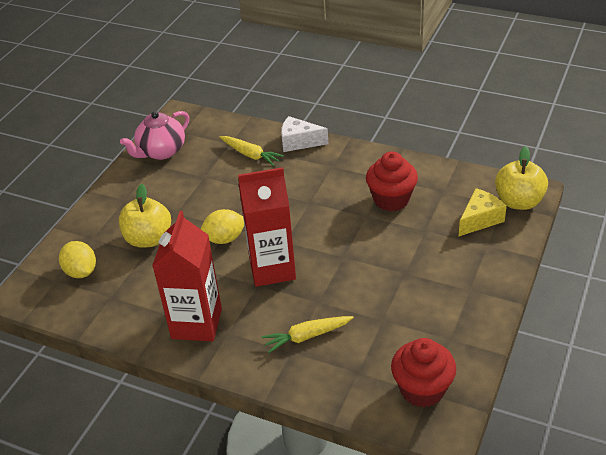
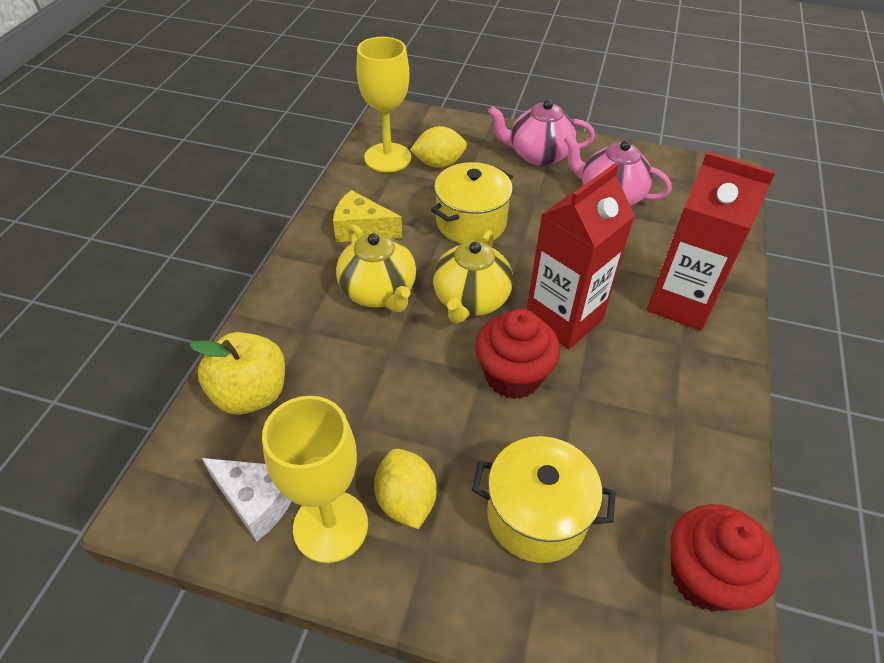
pink teapot: [120,111,189,160] = 1 -> [488,100,595,166] [564,134,672,206] = 2
yellow apple: [119,184,171,248] [495,146,548,210] = 2 -> [190,332,285,415] = 1
yellow carrot: [220,136,284,166] [262,316,354,353] = 2 -> none = 0
yellow goblet: none = 0 -> [262,396,368,563] [356,37,411,172] = 2
yellow pot: none = 0 -> [431,162,513,244] [472,436,616,563] = 2
yellow teapot: none = 0 -> [336,225,416,312] [433,230,513,323] = 2

